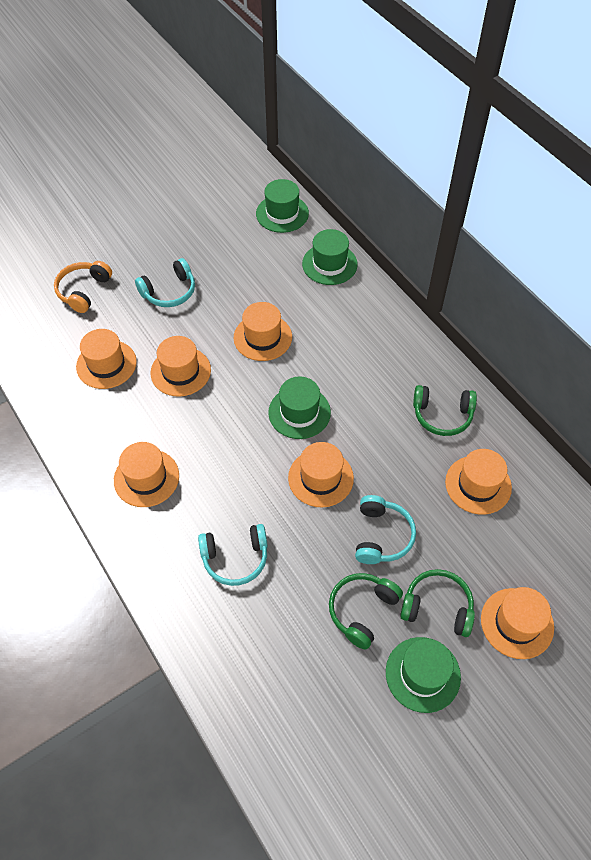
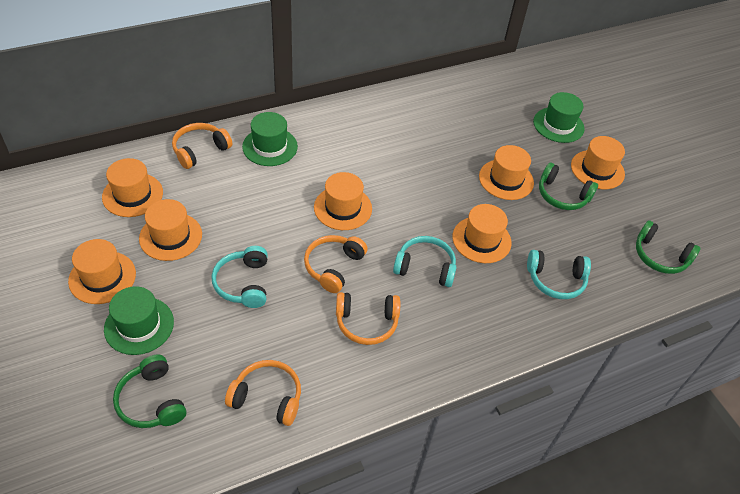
green hat: [256,179,309,233] [268,376,331,439] [302,229,358,285] [386,637,461,713] = 4 -> [104,286,174,355] [242,112,298,166] [533,92,585,143] = 3
orange headphones: [54,261,112,313] = 1 -> [172,123,232,169] [225,360,301,426] [304,235,367,293] [336,292,400,345] = 4

